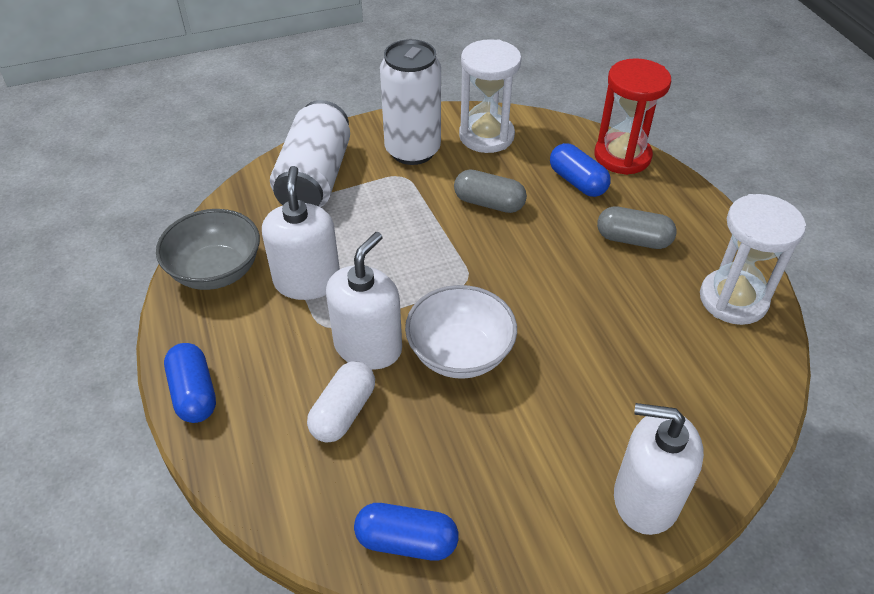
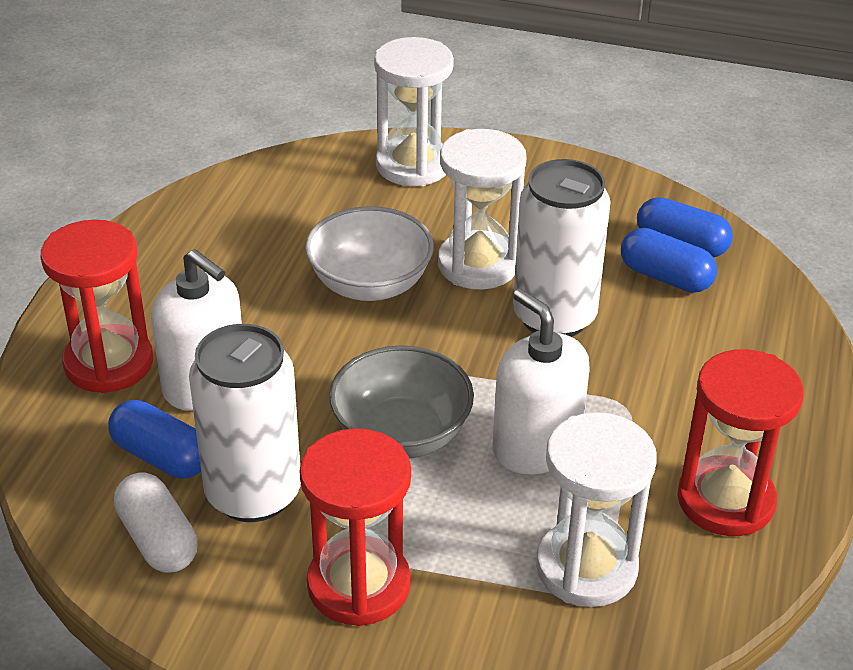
grey capsule: [454,169,527,213] [597,206,677,249] = 2 -> none = 0
red hourglass: [594,58,671,175] = 1 -> [41,220,153,393] [299,428,411,626] [677,349,804,536] = 3
white hourglass: [459,39,521,153] [700,194,806,325] = 2 -> [374,37,454,186] [438,129,526,289] [536,412,657,607] = 3
white soap dispenser: [262,166,340,300] [326,232,402,370] [614,403,704,535] = 3 -> [151,249,242,411] [493,289,590,475] = 2

